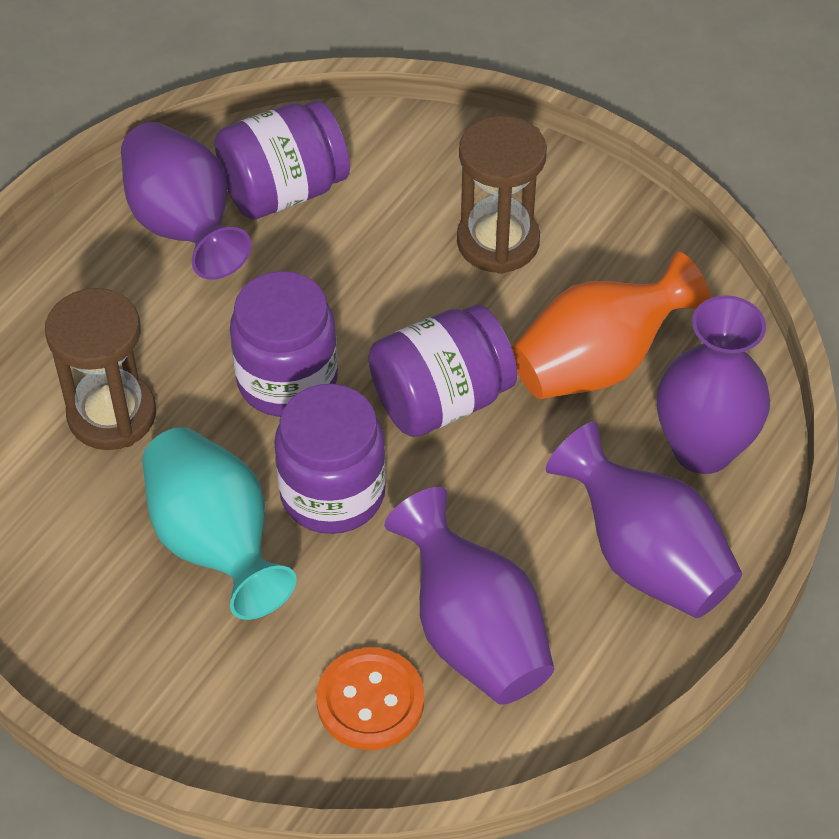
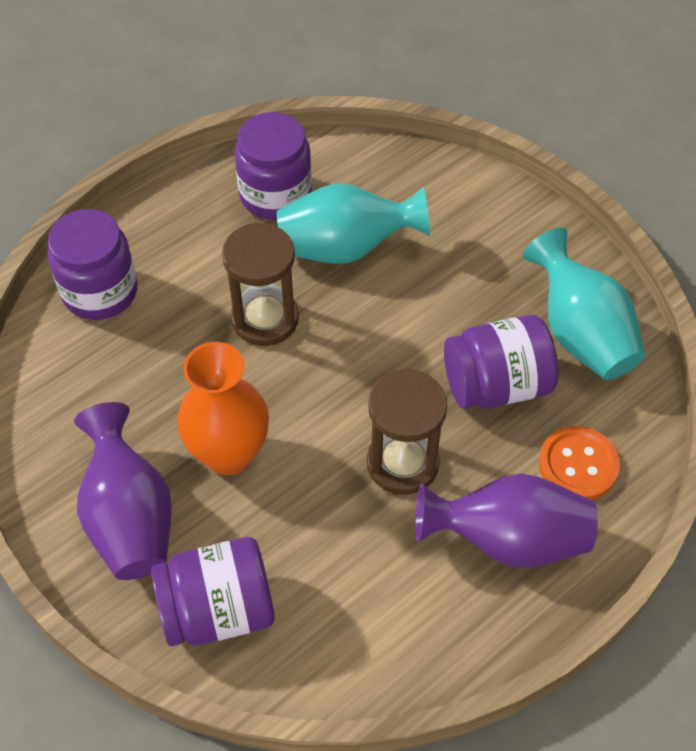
purple vase: [121,122,252,280] [385,487,554,705] [546,422,742,618] [657,295,770,474] = 4 -> [74,402,172,580] [415,473,598,568] = 2
turquoise vase: [142,427,297,620] = 1 -> [277,183,430,264] [523,228,645,380] = 2

